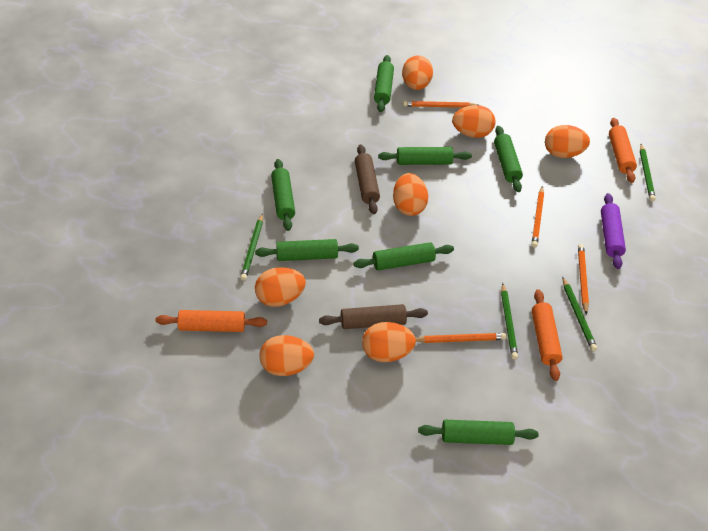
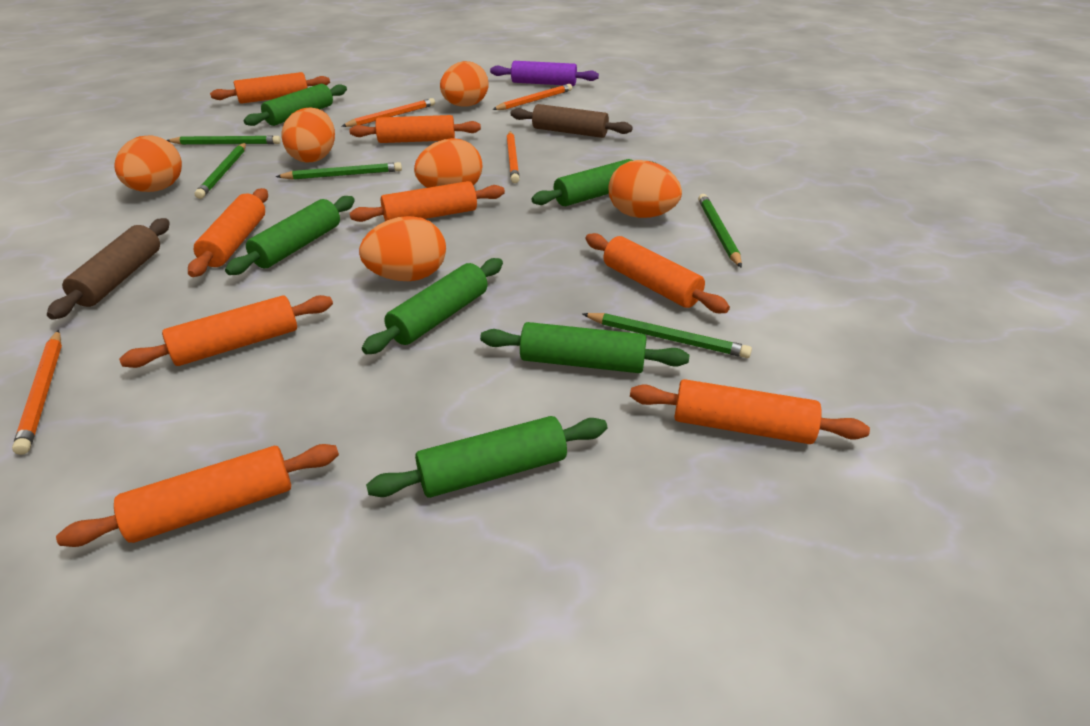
green pencil: [240,213,263,281] [501,283,518,359] [562,277,597,351] [640,144,656,201] = 4 -> [167,135,281,145] [195,143,246,199] [275,162,402,180] [582,313,752,358] [698,194,742,268] = 5
green rolling pin: [255,239,359,261] [271,159,295,231] [354,242,454,270] [374,55,394,112] [378,147,472,165] [418,420,539,445] [494,126,523,192] = 7 -> [225,196,355,275] [244,84,347,126] [362,258,503,354] [366,416,607,498] [480,322,689,373] [531,159,655,206] = 6
orange egg: [255,267,306,307] [260,335,314,376] [362,322,416,362] [393,173,428,216] [402,55,433,90] [452,105,496,138] [545,125,590,158] = 7 -> [114,135,182,192] [281,107,335,163] [359,216,446,281] [414,138,482,188] [440,61,489,107] [609,160,682,218] = 6
orange rolling pin: [156,310,267,332] [532,289,563,381] [609,118,637,183] = 3 -> [56,444,339,547] [119,295,333,368] [188,188,268,277] [210,72,330,104] [349,115,481,143] [350,181,505,222] [586,233,730,313] [630,379,870,444] = 8

